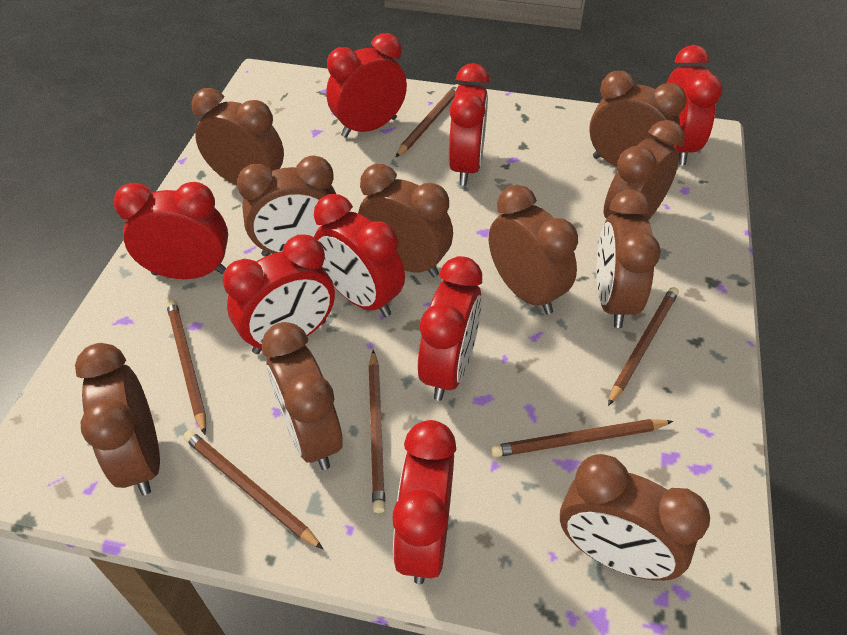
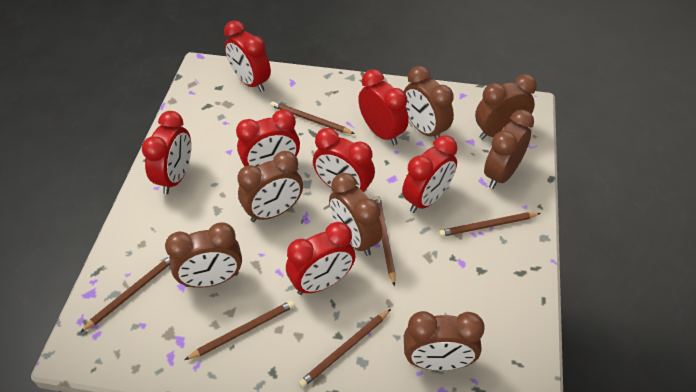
brown clock: [75,343,160,495] [191,88,284,185] [237,155,336,257] [262,322,343,470] [358,164,453,277] [489,185,578,314] [560,454,710,581] [589,71,687,167] [596,190,661,328] [604,120,685,220] = 10 -> [165,222,242,288] [237,151,303,222] [329,173,382,256] [404,66,454,139] [404,311,485,371] [475,74,537,140] [484,110,534,189] = 7
red clock: [114,182,228,279] [223,234,335,354] [314,194,405,317] [326,33,407,138] [392,420,456,584] [418,256,482,401] [449,63,490,186] [667,45,723,165] = 8 -> [142,111,191,194] [224,20,271,92] [236,109,300,167] [286,222,356,295] [313,128,375,192] [358,69,409,145] [402,135,457,213] = 7

